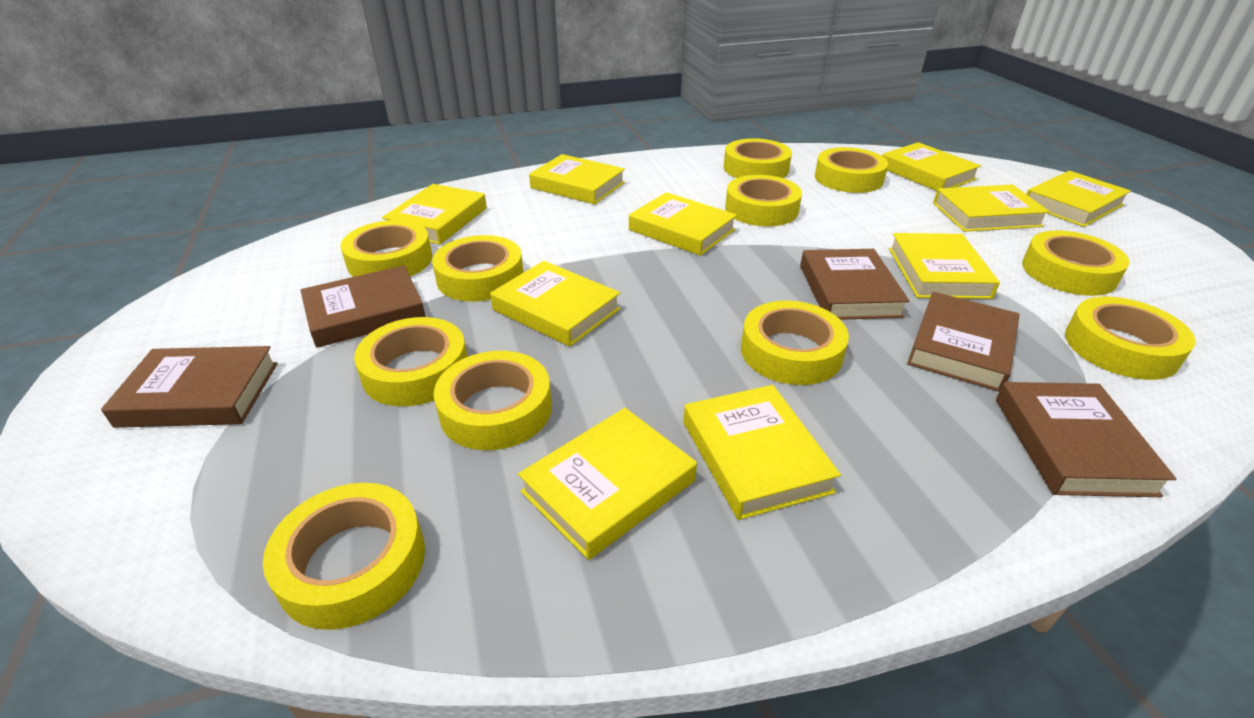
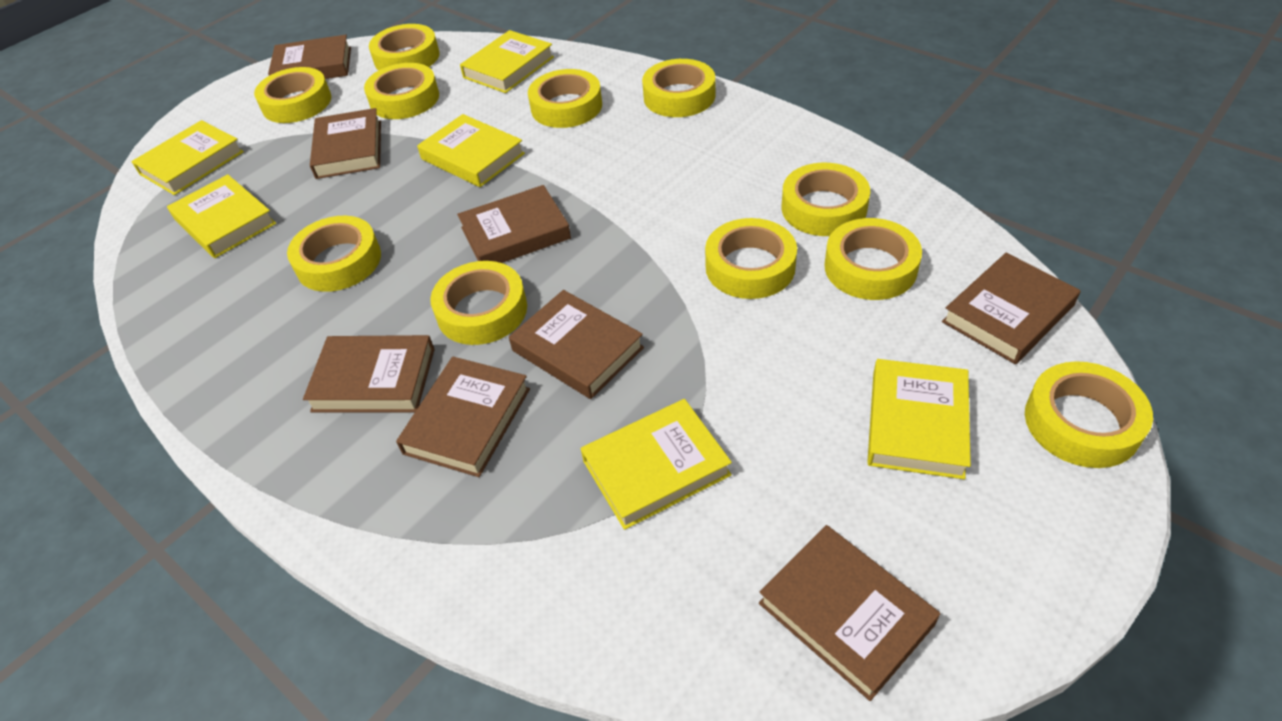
brown book: [101,346,278,428] [300,265,426,348] [800,249,909,320] [907,292,1020,392] [996,382,1176,497] = 5 -> [268,35,351,79] [303,335,435,413] [310,108,381,179] [396,357,530,477] [457,185,571,263] [509,290,644,399] [759,525,940,701] [942,253,1080,364] = 8
yellow book: [382,184,487,245] [490,261,621,347] [518,408,697,560] [529,154,625,204] [629,192,737,256] [683,385,841,520] [882,142,981,191] [889,233,1000,299] [933,185,1050,232] [1026,171,1131,227] = 10 -> [131,120,244,195] [167,174,276,258] [417,114,525,187] [460,30,554,93] [580,399,732,530] [867,359,971,479] = 6

